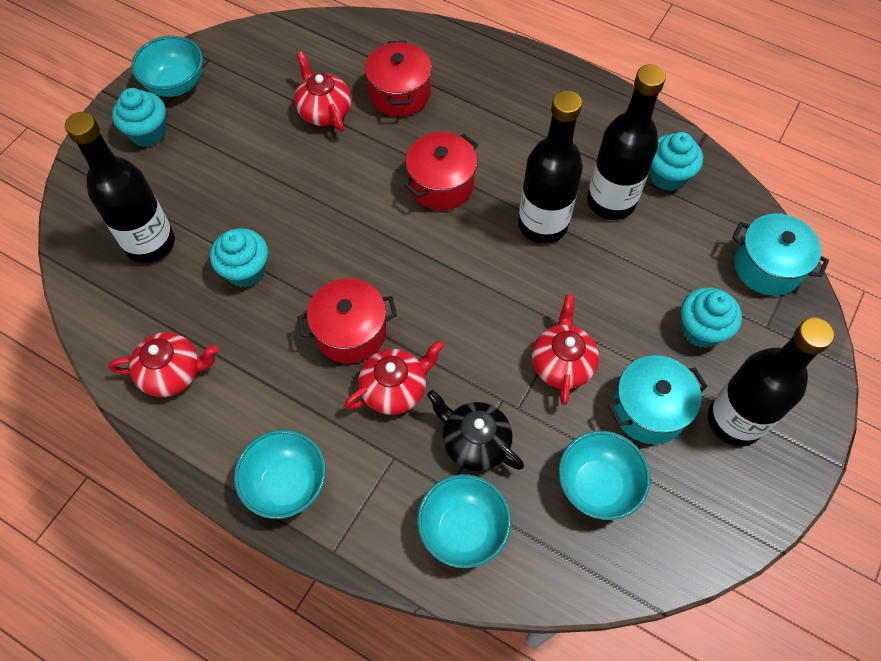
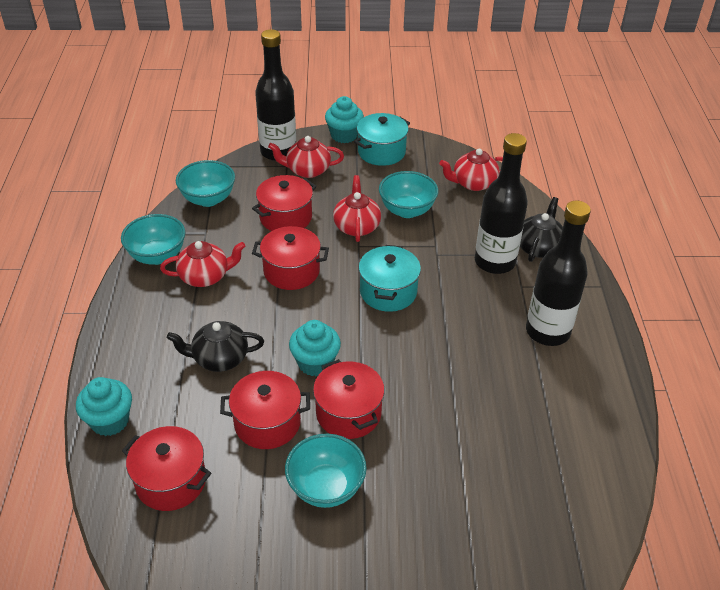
black bottle: [65,112,175,263] [518,90,583,244] [587,64,666,220] [708,318,834,446] = 4 -> [255,29,296,161] [475,133,528,274] [526,201,591,346] = 3
black teapot: [427,390,524,471] = 1 -> [167,321,264,372] [520,197,563,262] = 2
red pot: [297,278,397,364] [365,41,432,117] [404,132,478,210] = 3 -> [122,426,211,511] [220,371,310,449] [252,175,317,231] [252,226,329,290] [313,359,385,439] = 5
turquoise cupcake: [112,88,166,147] [210,228,268,288] [650,132,703,191] [681,287,742,348] = 4 -> [76,377,132,436] [289,320,341,376] [325,96,364,143] = 3

